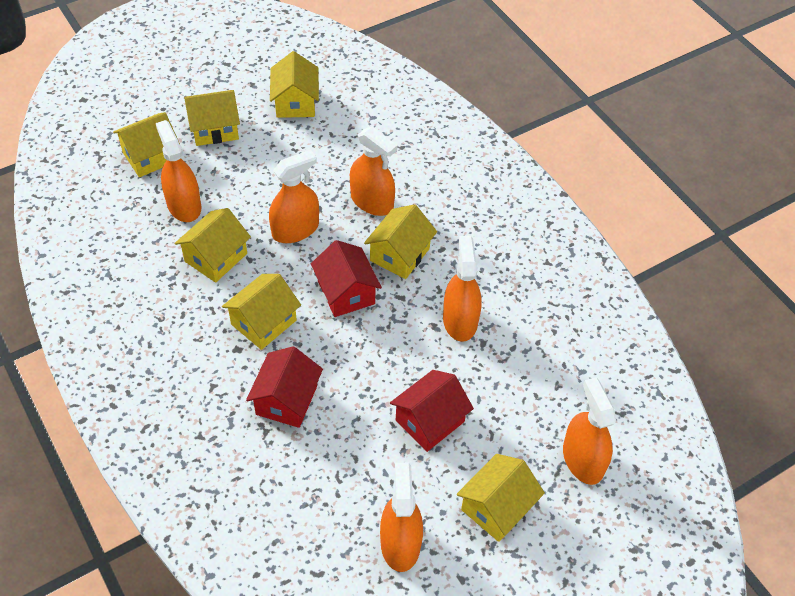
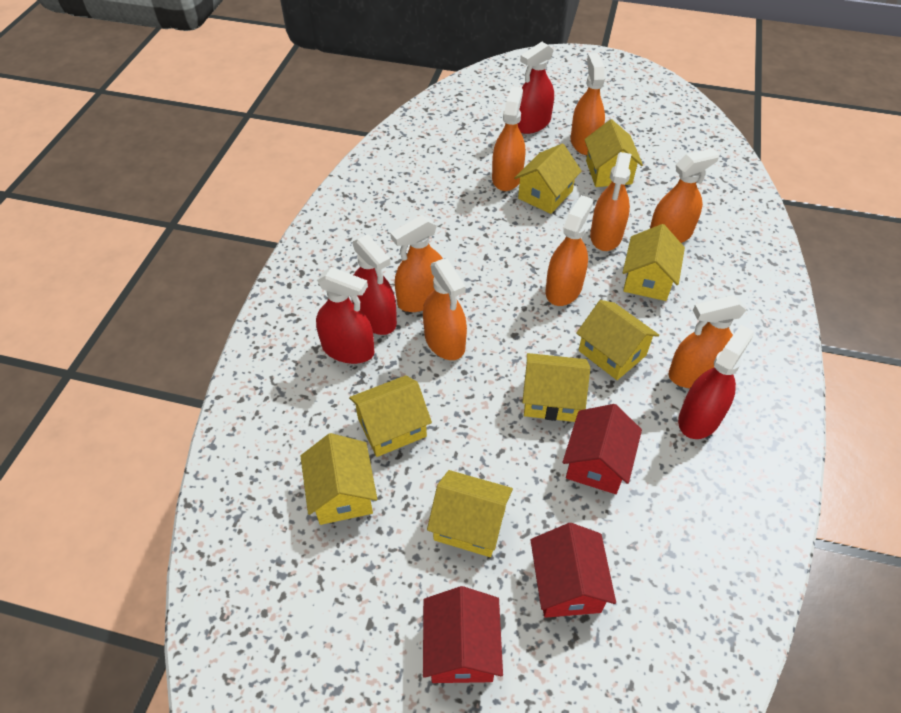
orange spray bottle: [156,120,201,222] [269,150,319,243] [350,127,397,216] [380,463,423,572] [443,236,482,342] [563,377,616,485] = 6 -> [390,215,443,312] [423,258,467,360] [492,86,525,191] [546,195,593,306] [571,53,605,155] [590,152,632,251] [650,148,720,243] [668,295,747,388] = 8
red spray bottle: none = 0 -> [316,267,375,364] [352,234,397,335] [518,42,554,134] [678,325,754,439] = 4
yellow house: [113,112,180,177] [174,208,251,283] [184,90,240,146] [222,274,301,350] [270,51,319,118] [364,204,437,279] [457,454,545,542] = 7 -> [300,433,377,525] [349,375,432,457] [427,470,513,557] [514,143,582,214] [522,353,590,422] [576,300,659,380] [584,119,643,187] [623,224,685,301] = 8

